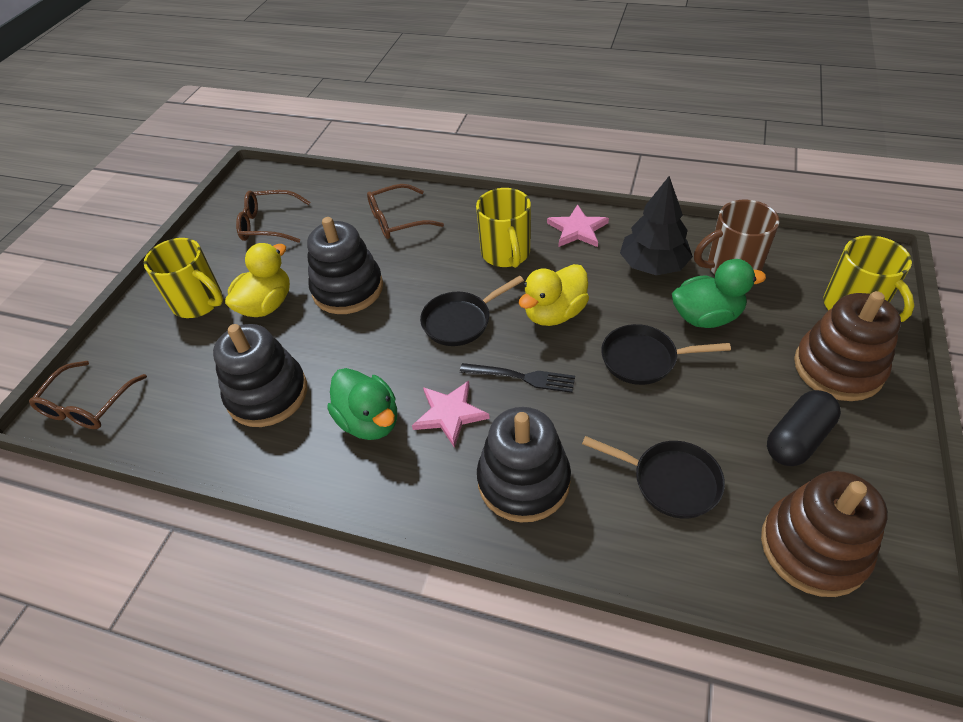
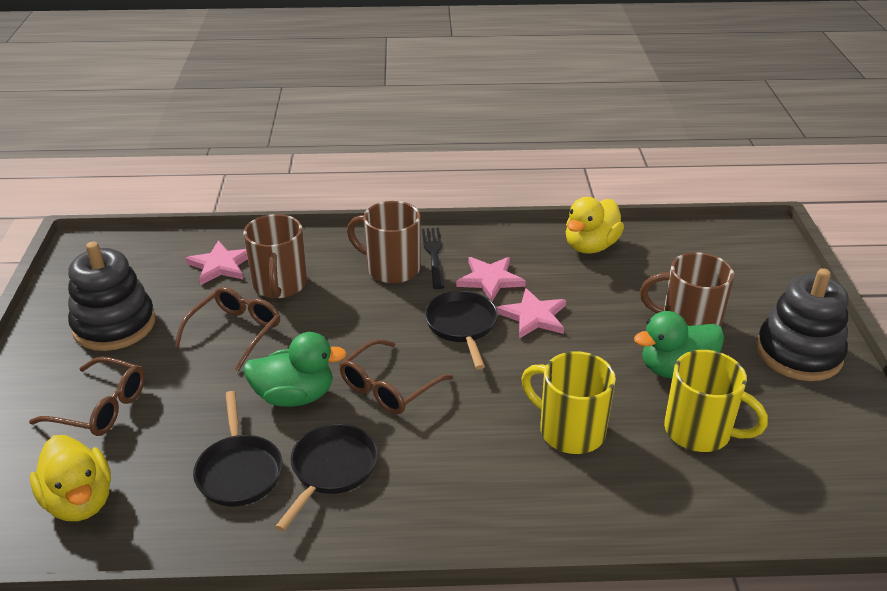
black capsule: [767,390,841,466] = 1 -> none = 0
black stacking toy: [213,324,307,427] [307,217,383,314] [477,407,571,522] = 3 -> [68,242,156,351] [756,268,849,381] = 2
black tree: [620,176,693,275] = 1 -> none = 0
brown mug: [694,200,779,275] = 1 -> [243,214,307,299] [347,201,421,284] [640,252,734,327] = 3
brown stacking toy: [761,471,888,597] [794,291,901,401] = 2 -> none = 0
pink star: [412,381,490,448] [547,204,609,247] = 2 -> [185,240,248,285] [456,257,526,301] [496,288,566,339] = 3
yellow mug: [144,238,223,318] [476,188,531,268] [823,235,914,322] = 3 -> [521,351,616,454] [664,350,768,452] = 2

